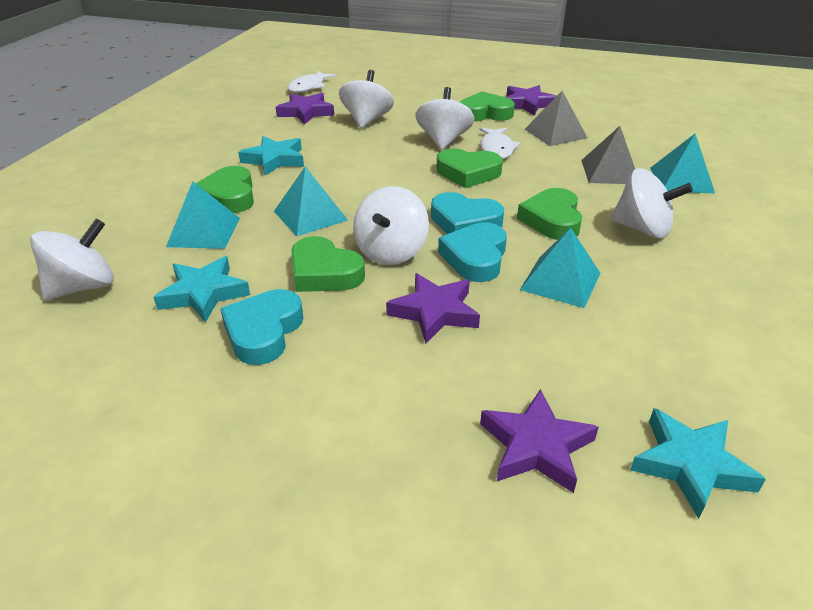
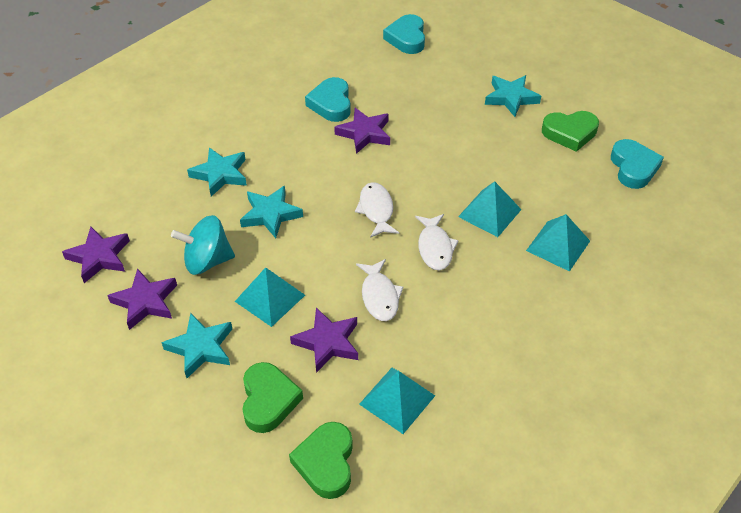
green heart: [196,166,254,213] [291,236,365,292] [437,149,503,188] [460,92,515,122] [517,188,582,240] = 5 -> [242,362,303,433] [289,422,353,499] [542,111,599,152] = 3
grey pyramid: [525,91,587,146] [581,126,635,184] = 2 -> none = 0
turquoise spinning top: none = 0 -> [171,215,235,275] = 1
turquoise star: [154,256,250,323] [238,136,304,175] [630,408,766,519] = 3 -> [162,313,232,378] [187,148,247,197] [240,186,303,238] [485,75,541,117] = 4
white fish: [287,71,336,93] [479,127,520,159] = 2 -> [355,182,399,238] [356,259,403,321] [415,214,459,270] = 3
white spinning top: [30,219,114,300] [339,70,394,128] [353,186,429,265] [415,87,475,150] [610,168,693,238] = 5 -> none = 0

